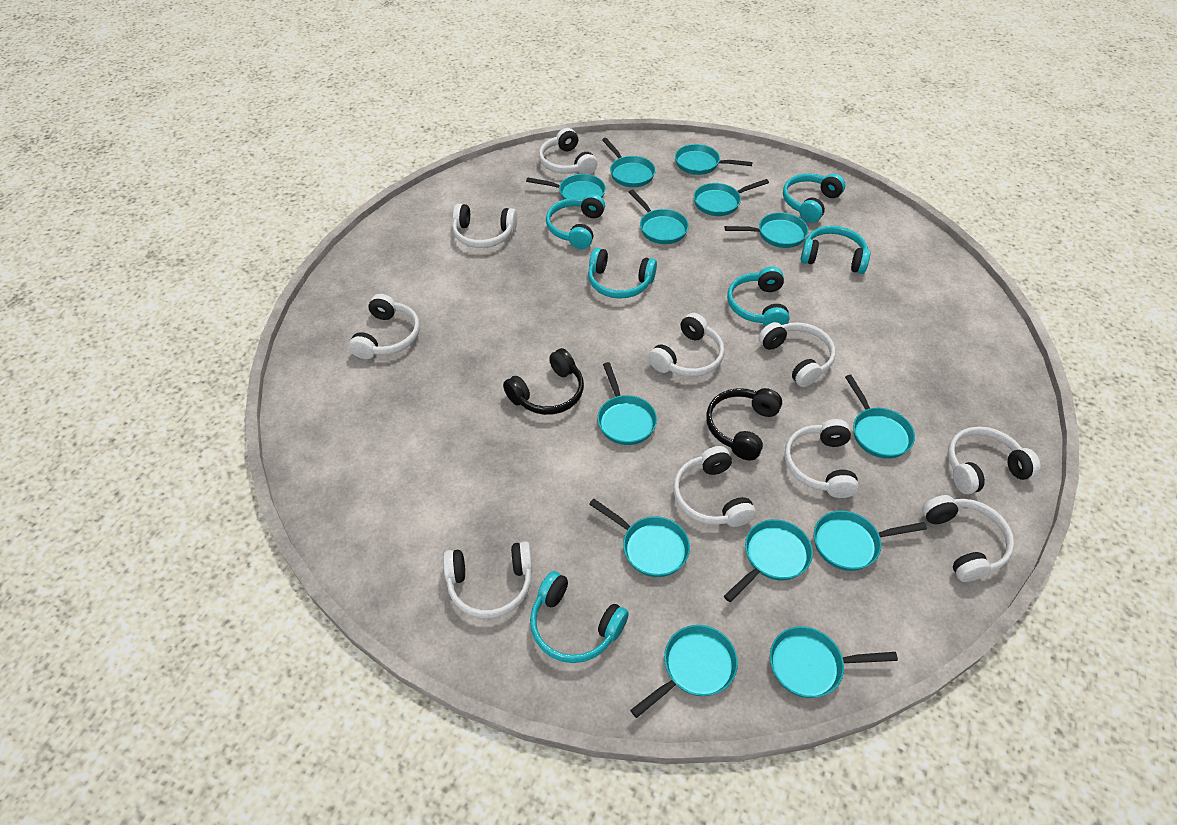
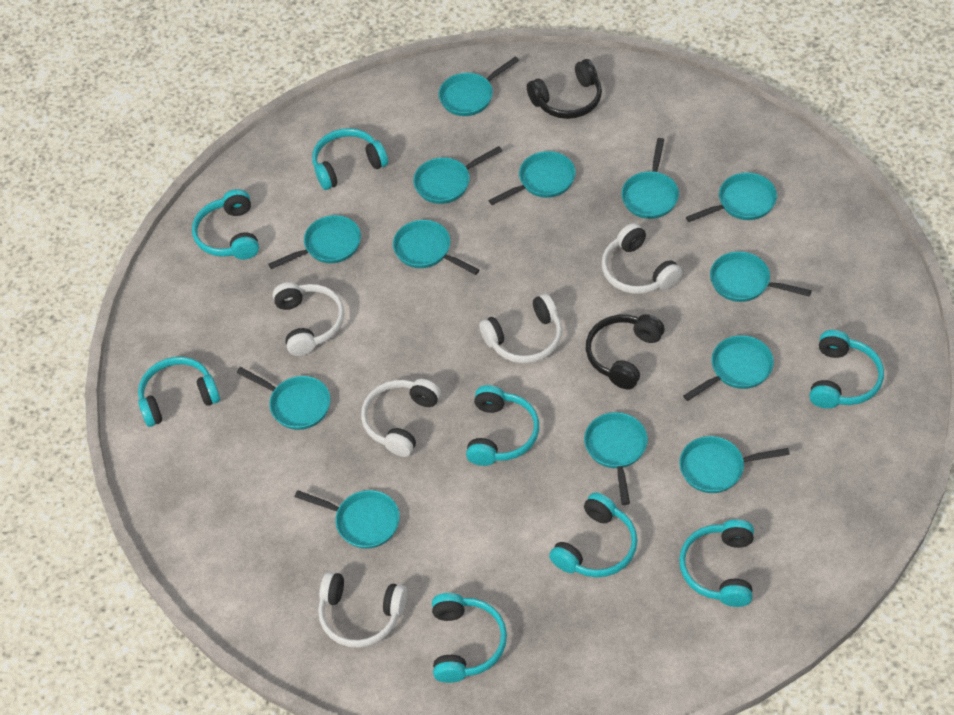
turquoise headphones: [530,571,629,663] [546,194,605,249] [588,248,657,299] [727,267,790,327] [783,173,845,223] [801,226,870,274] = 6 -> [138,357,220,427] [192,189,259,259] [312,128,388,190] [432,593,507,683] [466,385,539,466] [549,492,637,577] [679,519,754,607] [809,330,884,408] = 8
white headphones: [349,294,420,359] [443,541,533,618] [452,204,517,248] [539,128,597,175] [648,313,724,377] [673,446,756,527] [759,322,836,387] [784,419,859,498] [922,495,1014,582] [947,426,1041,494] = 10 -> [273,282,344,356] [318,571,407,648] [361,379,441,457] [479,294,562,364] [602,223,682,294] = 5

